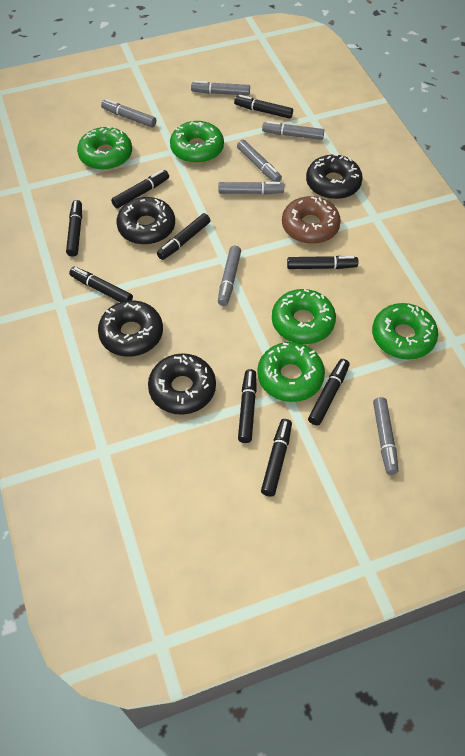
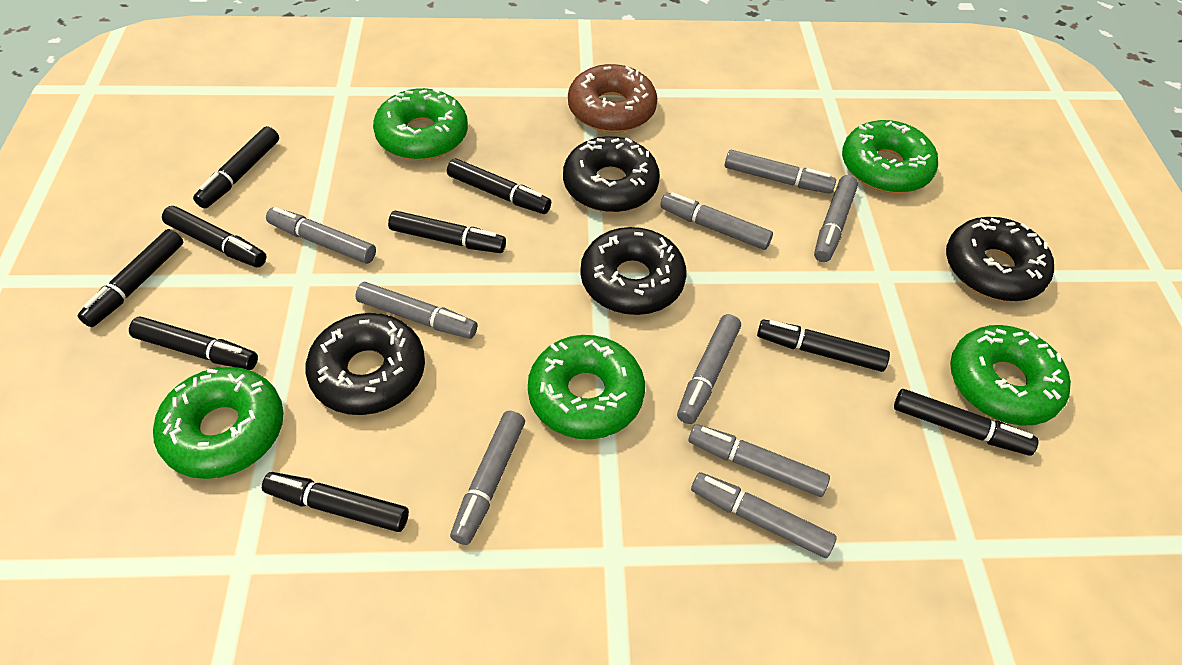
grey marker: [101,99,156,127] [191,81,250,96] [218,246,241,306] [219,182,284,194] [237,140,282,182] [262,121,324,140] [373,397,398,475] = 7 -> [266,207,376,264] [355,282,477,339] [450,411,525,545] [660,192,773,250] [677,314,741,424] [688,424,830,497] [691,472,837,558] [725,150,836,194] [814,175,858,262] = 9

